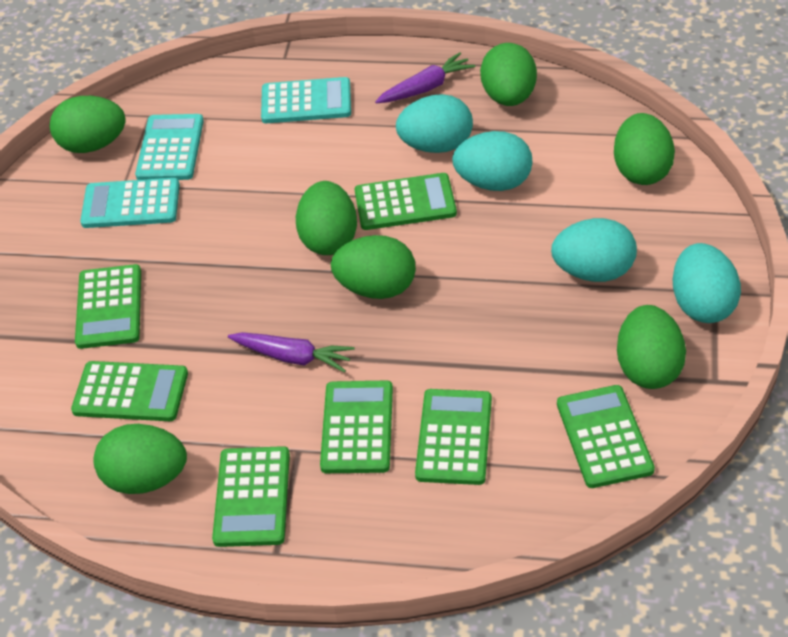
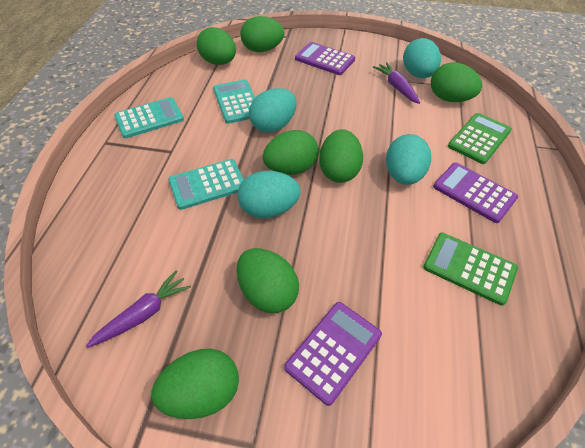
green calculator: [71,361,188,421] [75,264,141,349] [212,446,290,547] [320,380,393,473] [355,173,457,230] [415,389,492,485] [557,385,655,488] = 7 -> [423,233,518,306] [448,113,512,164] = 2
purple calculator: none = 0 -> [284,302,382,406] [295,42,355,75] [433,162,518,223] = 3

